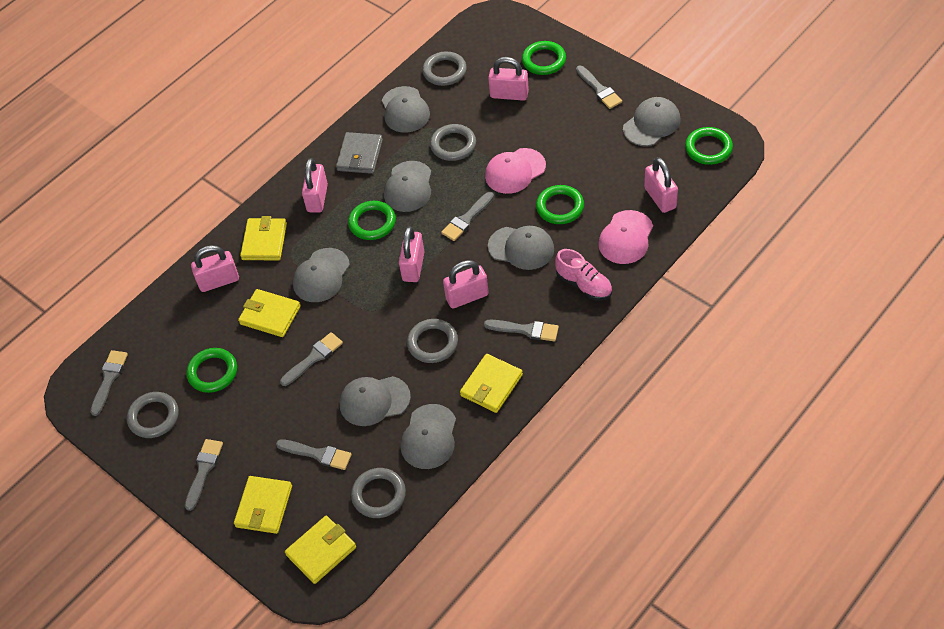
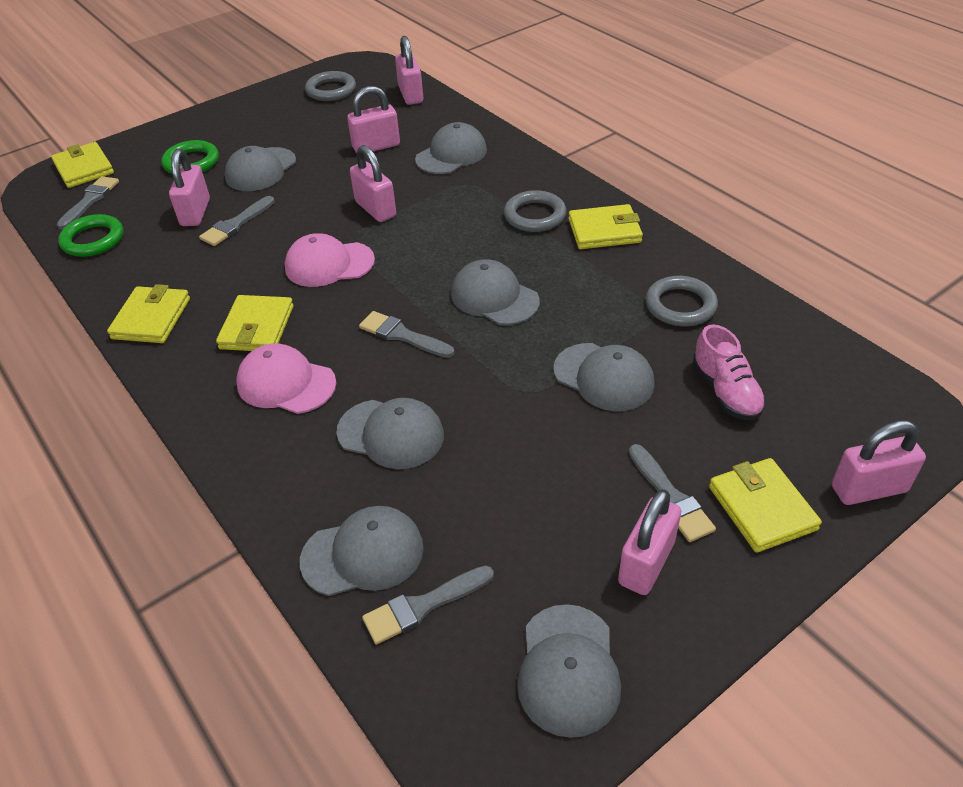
green ring: [186,348,237,393] [348,201,396,240] [522,41,566,75] [536,185,584,224] [685,127,733,165] = 5 -> [58,214,123,257] [161,140,219,174] = 2
grey brush: [90,350,128,416] [185,439,223,511] [276,439,352,470] [280,332,343,386] [441,192,494,241] [484,319,559,341] [576,66,622,109] = 7 -> [57,176,119,229] [199,196,275,246] [359,311,455,358] [362,566,494,645] [629,444,716,542] = 5
grey ring: [127,392,179,438] [351,468,406,518] [407,319,458,363] [423,52,467,86] [430,124,476,161] = 5 -> [305,71,356,101] [504,190,566,232] [646,276,718,327] = 3
grey wallet: [336,132,383,174] = 1 -> none = 0

